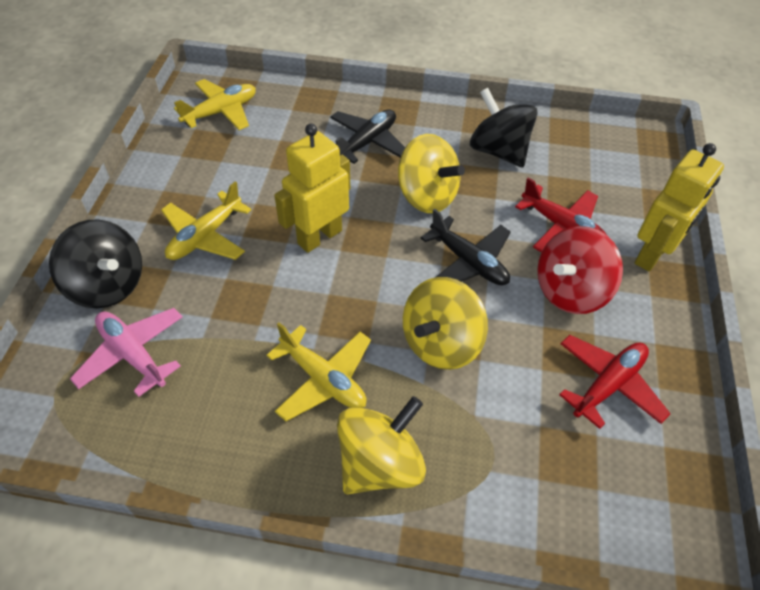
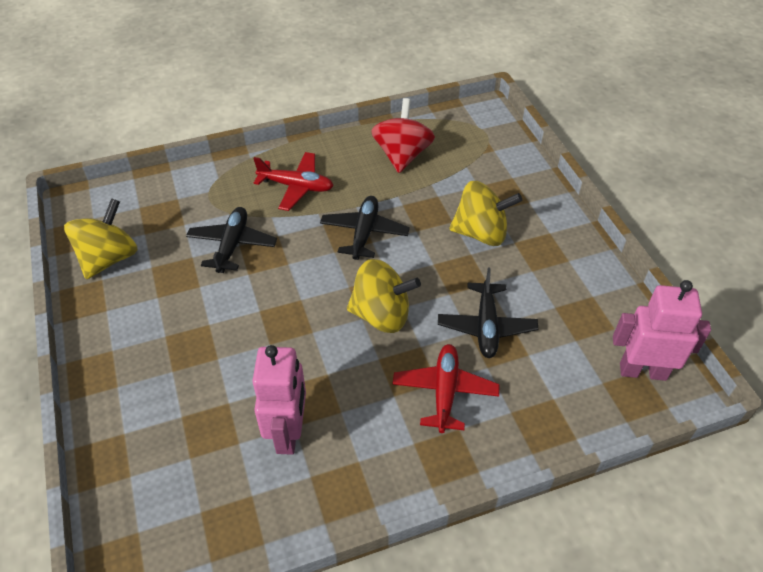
black plane: [330,109,405,164] [420,208,511,285] = 2 -> [186,207,277,273] [320,196,410,260] [438,268,538,358] = 3
black spinning top: [49,219,142,309] [470,88,537,167] = 2 -> none = 0
pink plane: [70,308,183,397] = 1 -> none = 0
pink robot: none = 0 -> [252,345,306,455] [613,280,711,381] = 2
yellow plane: [161,182,252,260] [174,79,256,130] [266,323,371,421] = 3 -> none = 0
yellow robot: [274,124,350,253] [635,143,724,272] = 2 -> none = 0

